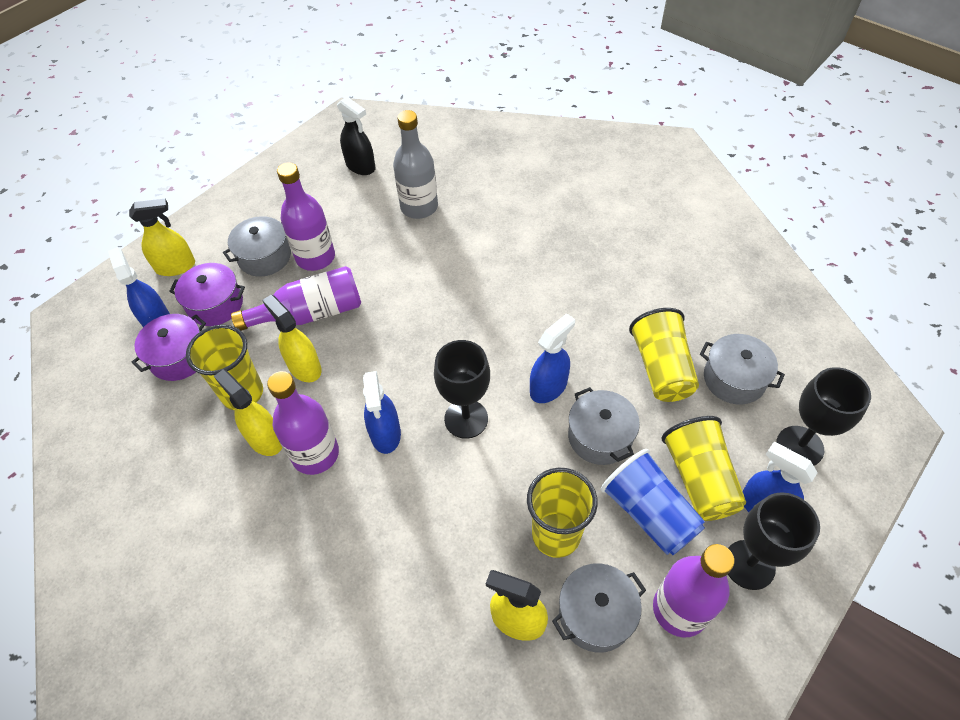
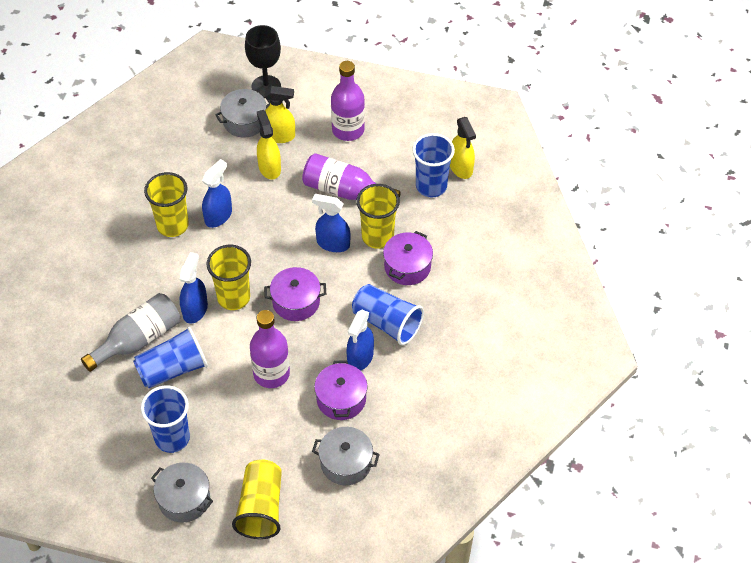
black goblet: [434,340,490,439] [728,492,820,590] [777,367,871,466] = 3 -> [245,25,281,96] = 1
black spray bottle: [337,96,375,175] = 1 -> none = 0
blue cup: [601,449,705,555] = 1 -> [133,327,208,388] [141,385,190,453] [352,284,424,345] [412,133,455,197] = 4
grey pot: [223,216,291,277] [552,563,646,653] [568,387,640,465] [700,334,785,404] = 4 -> [151,462,213,523] [215,89,270,138] [312,427,380,485] = 3
purple bottle: [231,266,361,331] [267,371,339,475] [277,162,335,271] [653,544,735,637] = 4 -> [250,310,290,388] [302,153,401,200] [331,61,365,141] = 3
purple pot: [131,314,206,381] [169,263,245,326] = 2 -> [264,267,326,321] [314,360,368,420] [383,231,433,285] = 3
yellow spray bottle: [129,199,195,276] [214,369,282,456] [262,295,322,382] [486,570,548,641] = 4 -> [257,110,281,180] [265,86,295,143] [450,117,476,179] = 3

